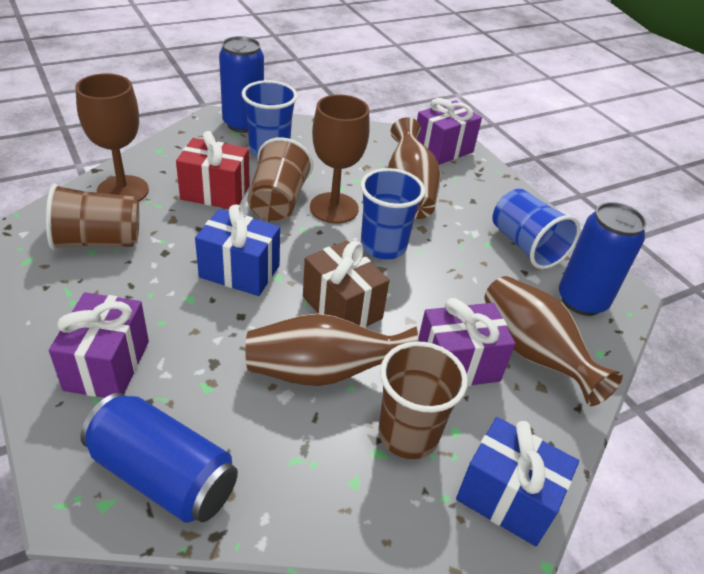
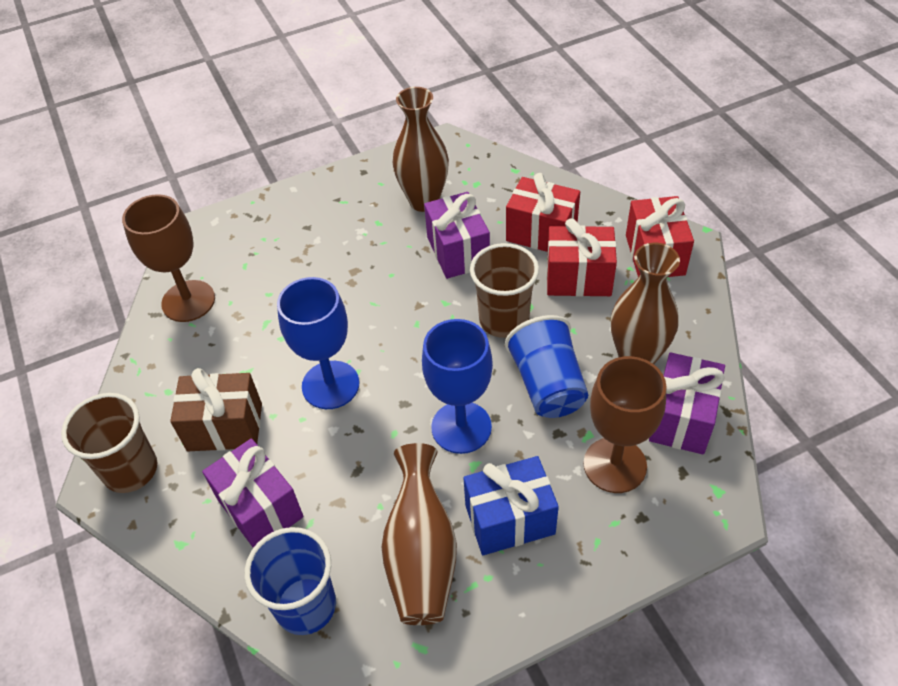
blue can: [80,393,238,523] [219,36,264,133] [559,202,646,316] = 3 -> none = 0
blue cup: [242,80,298,157] [360,168,425,259] [493,189,580,269] = 3 -> [245,527,336,635] [505,315,588,418] = 2
blue gift: [195,204,280,296] [456,417,579,546] = 2 -> [463,456,559,555] = 1
blue goblet: none = 0 -> [277,277,359,409] [422,319,493,454] = 2
brown cup: [46,184,139,250] [247,137,313,221] [378,341,468,459] = 3 -> [61,393,158,493] [470,243,539,338] = 2
red gift: [176,131,250,209] = 1 -> [506,173,580,252] [546,218,617,297] [626,196,694,277] = 3

